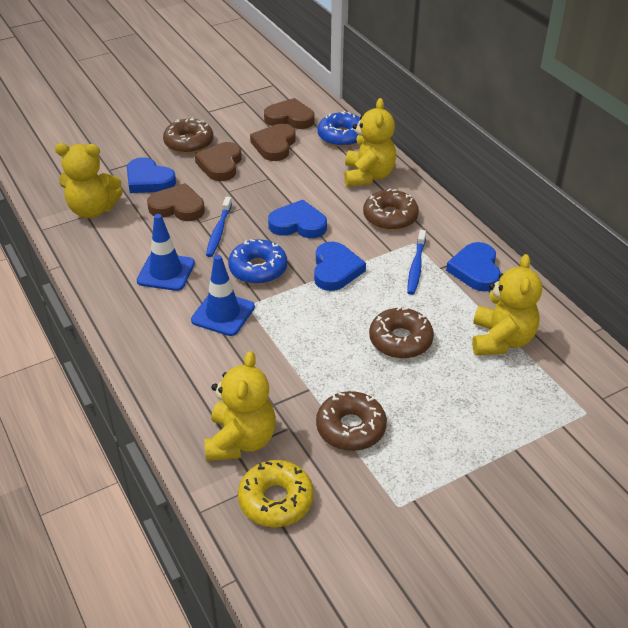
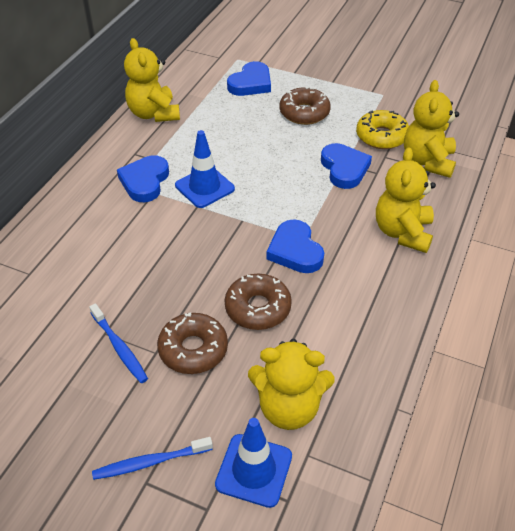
blue donut: [228,239,287,284] [318,111,361,147] = 2 -> none = 0
brown donut: [163,117,214,154] [316,391,387,451] [363,189,419,230] [369,307,434,359] = 4 -> [157,312,228,374] [225,274,292,330] [280,87,331,125] = 3
brown heart: [147,183,205,221] [195,142,242,181] [250,124,296,161] [264,98,314,129] = 4 -> none = 0

